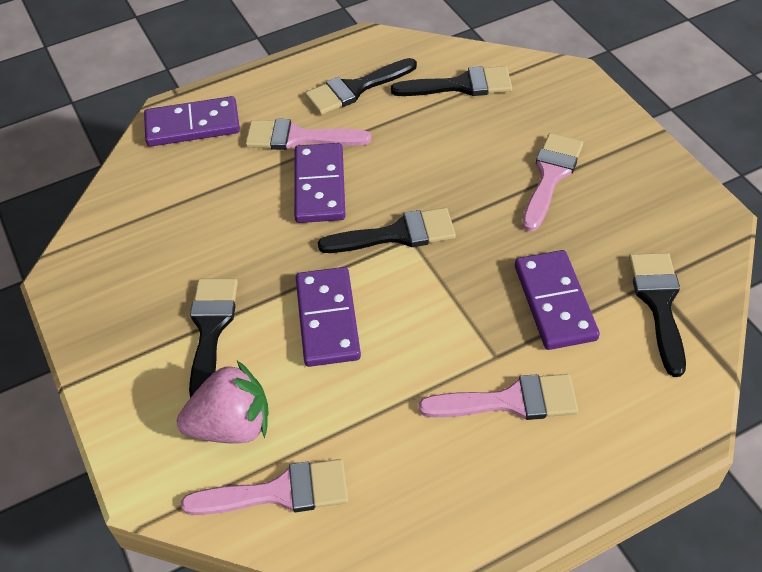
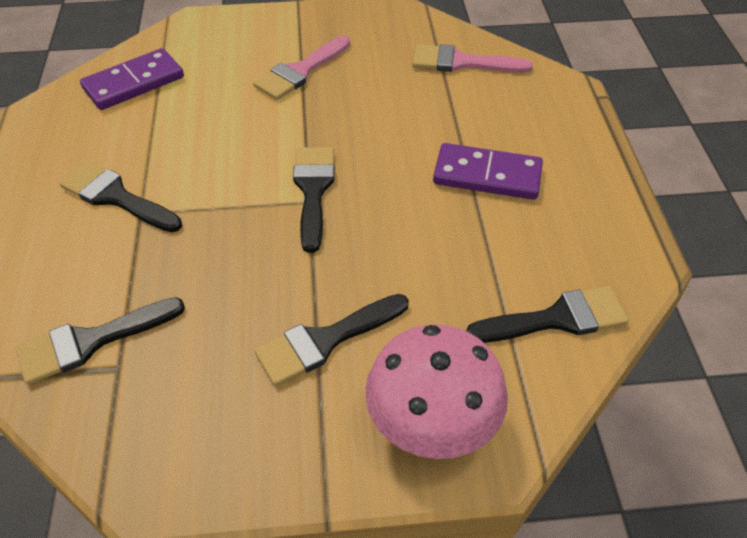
pink brush: [181,459,348,515] [245,119,371,150] [419,374,578,420] [522,133,583,232] = 4 -> [253,35,350,100] [413,44,533,73] = 2
pink mushroom: none = 0 -> [365,324,508,459] = 1
pink strawberry: [177,361,269,444] = 1 -> none = 0
purple domino: [144,96,240,147] [294,143,345,223] [296,267,361,367] [515,250,600,350] = 4 -> [80,48,184,110] [433,143,543,200] = 2

